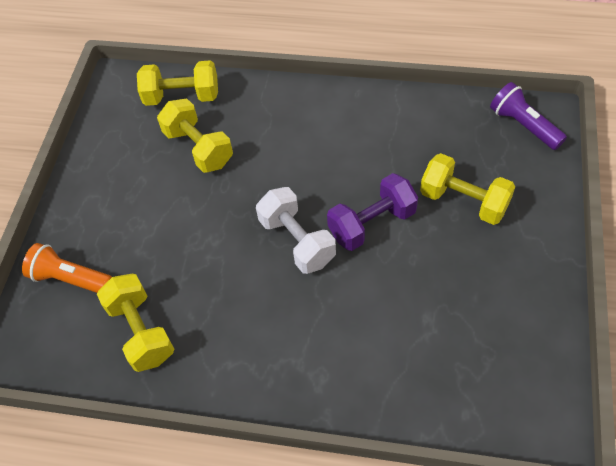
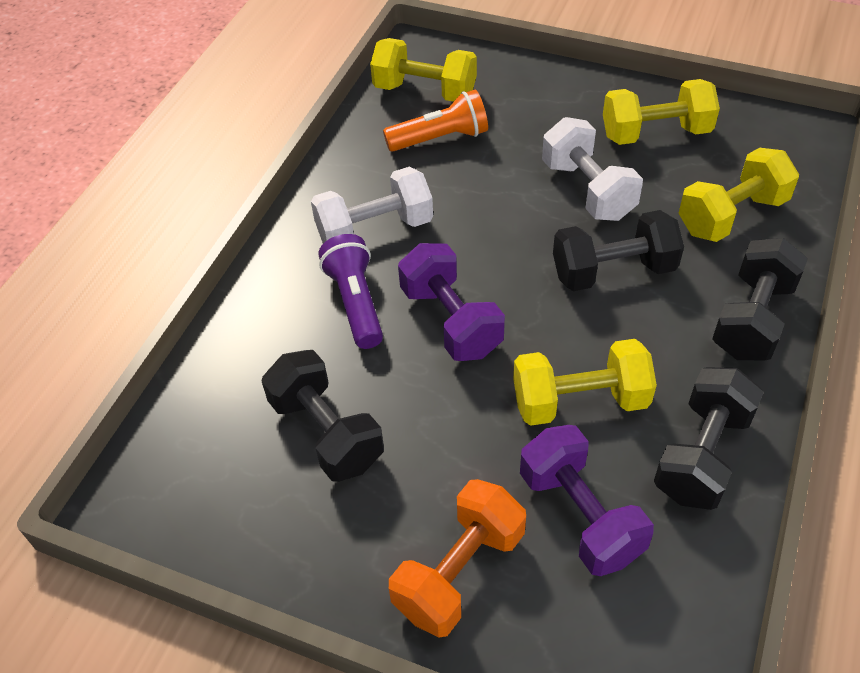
black dumbbell: none = 0 -> [262,350,384,482] [553,210,684,291] [654,367,764,510] [712,238,808,360] = 4
orange dumbbell: none = 0 -> [389,479,526,637] = 1
purple dumbbell: [327,173,418,251] = 1 -> [398,243,505,361] [520,425,654,576] = 2
white dumbbell: [256,187,336,274] = 1 -> [311,167,433,243] [542,117,643,221] = 2

